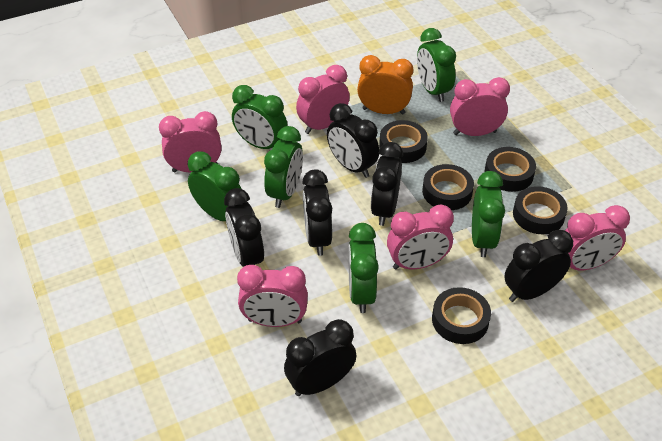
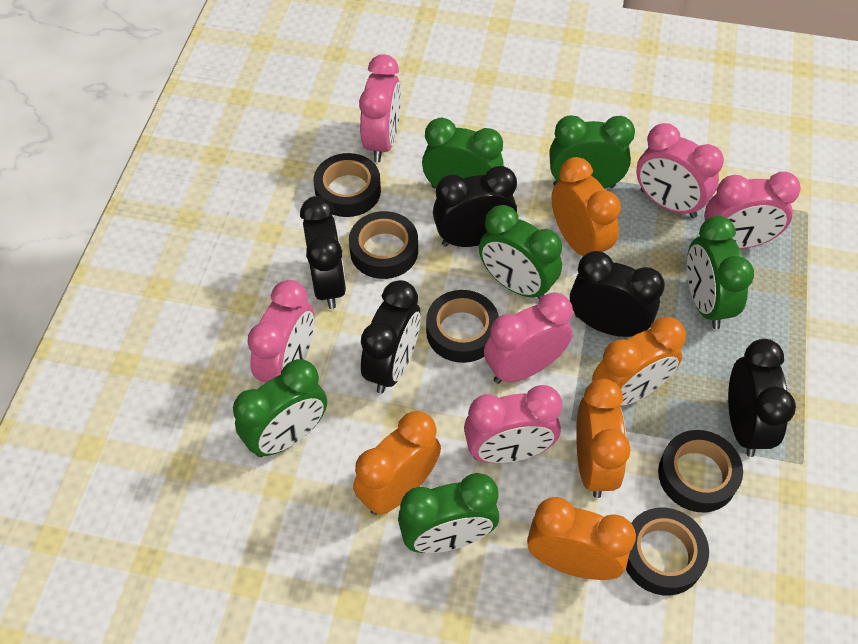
black clock: [224,188,264,267] [284,319,356,396] [302,170,332,256] [327,103,379,178] [371,142,403,226] [504,230,573,302] = 6 -> [300,196,346,309] [361,280,421,393] [433,166,517,247] [570,251,665,337] [728,339,796,457] = 5
orange clock: [357,55,413,115] = 1 -> [353,411,441,515] [527,497,636,580] [551,157,621,256] [576,379,631,498] [592,317,686,407] = 5

